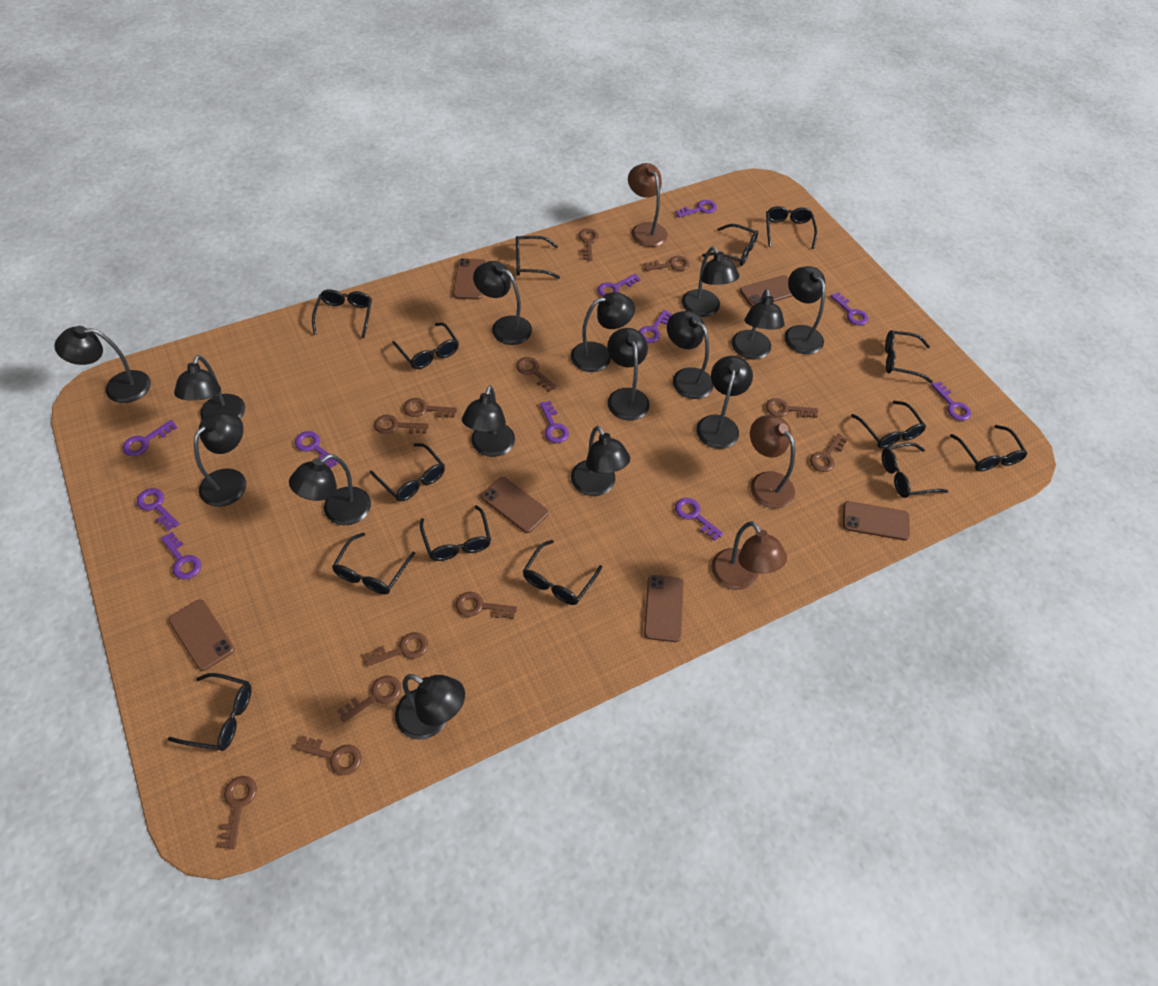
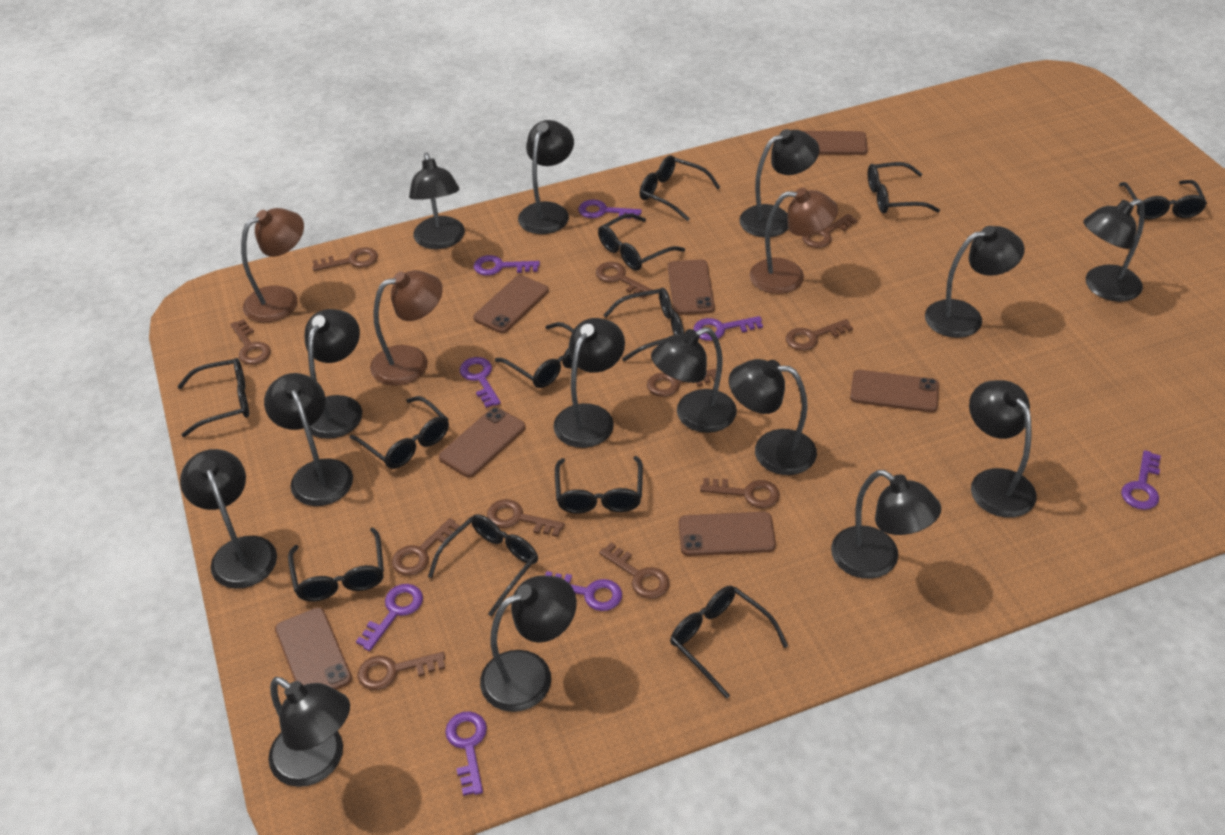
black glasses: [168,673,252,751] [312,289,372,338] [332,532,415,594] [370,443,445,501] [392,322,459,369] [420,505,491,561] [516,236,560,279] [523,540,602,605] [702,224,758,266] [766,206,817,249] [851,401,926,449] [882,443,948,498] [885,330,933,383] [950,425,1028,471] = 14 -> [177,358,249,437] [288,528,384,601] [350,396,449,469] [428,514,538,616] [495,322,574,388] [555,456,643,514] [598,214,685,271] [603,288,684,361] [640,155,720,221] [670,586,788,699] [868,162,940,213] [1119,180,1207,219] = 12
brown key: [219,776,257,849] [295,736,361,775] [337,676,401,722] [364,632,428,667] [374,415,429,434] [403,398,457,418] [456,592,517,619] [516,357,557,392] [578,228,599,261] [644,256,690,271] [766,398,818,418] [810,434,848,472] = 12 -> [230,319,271,365] [312,248,378,271] [358,652,445,690] [392,518,460,576] [487,499,565,537] [596,262,652,299] [599,542,670,599] [647,368,716,397] [700,478,780,508] [786,319,853,351] [802,214,857,248] = 11
brown phone: [168,599,235,671] [453,258,486,300] [481,477,549,533] [644,575,684,642] [740,275,793,307] [843,501,910,541] = 6 -> [275,607,352,690] [439,407,525,477] [473,275,549,333] [668,259,715,315] [679,512,776,556] [803,131,868,155] [850,370,939,412] = 7
purple key: [122,420,177,456] [136,488,180,531] [161,532,201,579] [295,431,338,469] [540,401,569,443] [597,274,641,297] [639,310,672,343] [675,200,717,218] [675,498,723,541] [830,292,868,325] [931,381,971,421] = 11 -> [356,584,423,651] [445,711,487,796] [460,357,501,408] [474,255,540,276] [545,571,622,611] [579,199,642,219] [693,316,763,341] [1121,450,1161,510] = 8

